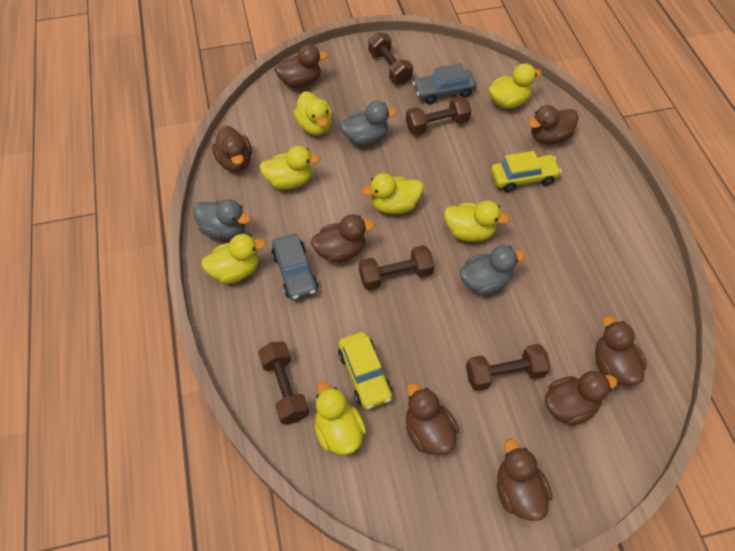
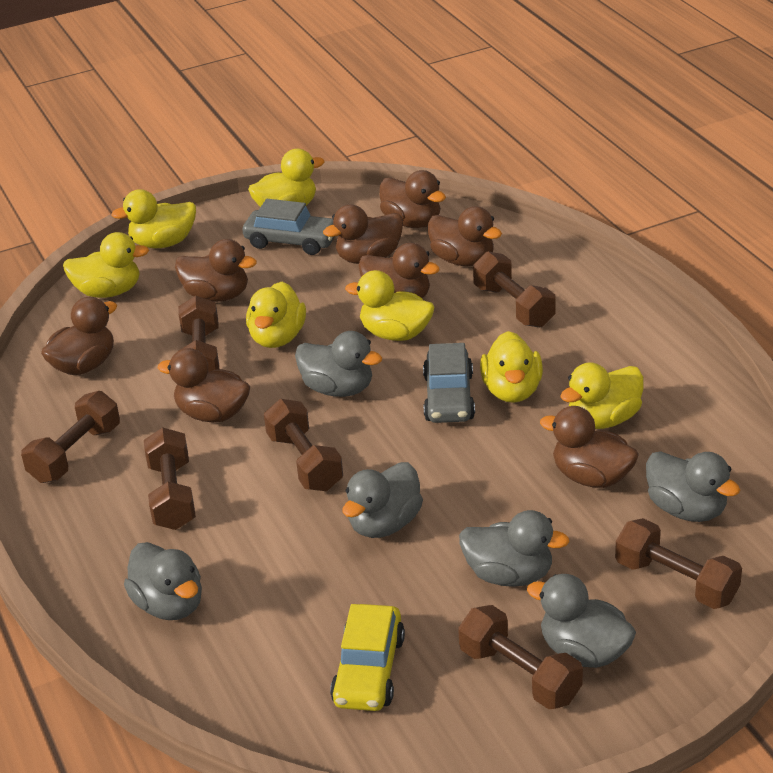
brown dumbbell: [258,342,309,425] [359,245,434,291] [368,32,413,85] [406,96,471,135] [466,344,551,391] = 5 -> [21,391,120,483] [144,428,196,530] [178,296,219,372] [264,399,343,491] [458,605,583,709] [473,251,556,327] [615,518,742,609] = 7
grey duck: [193,199,251,239] [340,101,397,146] [460,245,525,295] = 3 -> [124,542,202,620] [295,331,382,397] [342,462,423,538] [459,510,570,587] [527,574,636,668] [646,451,740,522] = 6
yellow car: [338,332,392,409] [491,151,562,192] = 2 -> [330,604,405,711] = 1

